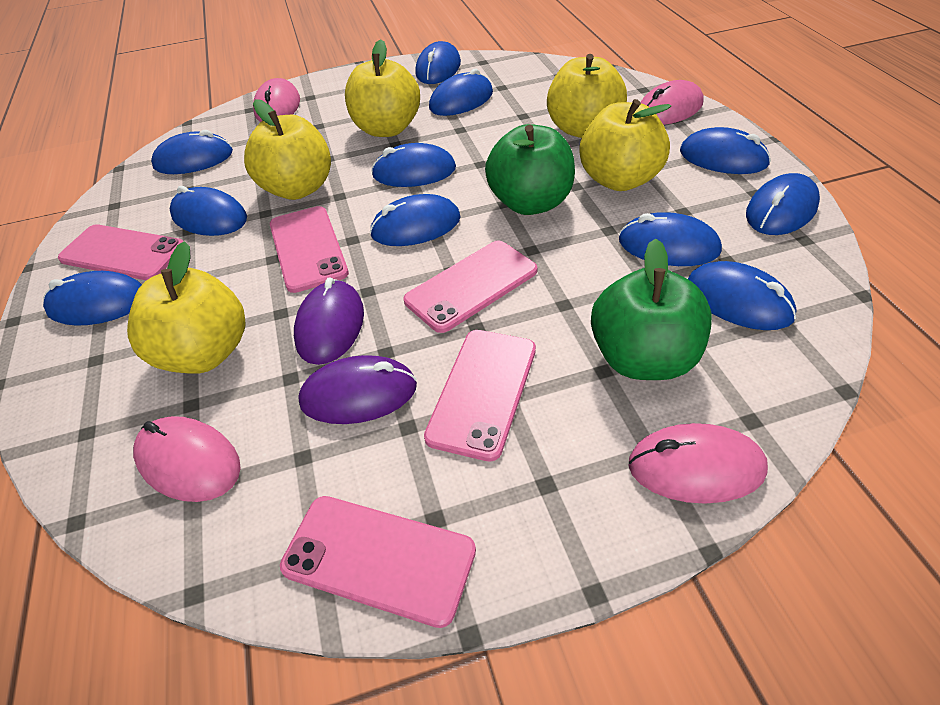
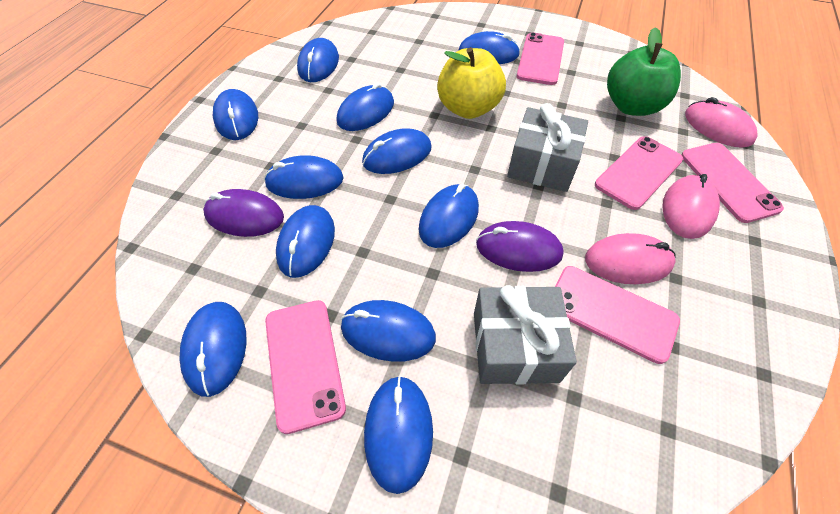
green apple: [485,124,575,215] [591,238,712,380] = 2 -> [607,27,681,116] = 1
grey gift: none = 0 -> [474,285,577,385] [507,103,588,192] = 2
pink mouse: [133,416,241,502] [253,78,300,122] [629,423,768,504] [641,80,704,125] = 4 -> [585,233,676,284] [662,174,720,239] [685,97,758,148] = 3
yellow apple: [127,241,246,374] [244,99,331,200] [345,39,420,137] [547,54,627,138] [579,99,671,191] = 5 -> [437,47,506,119] = 1

